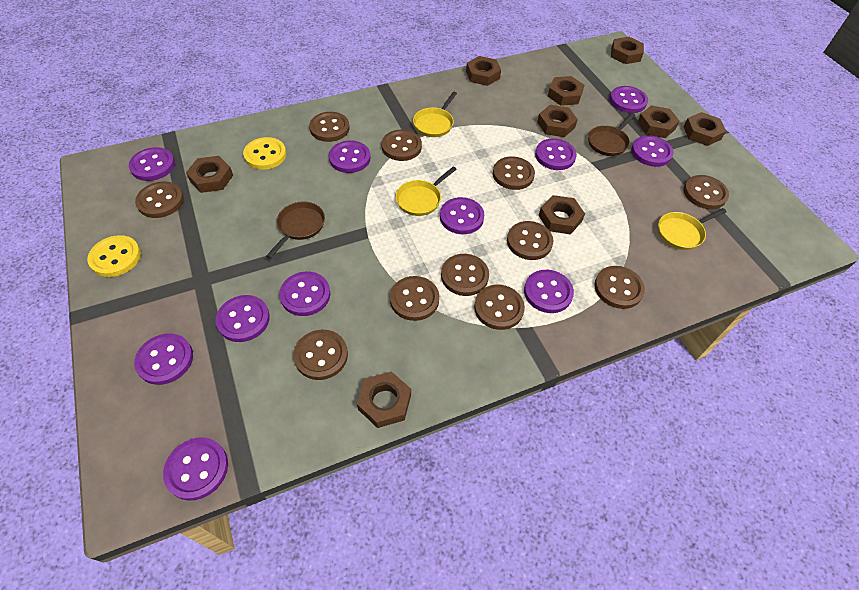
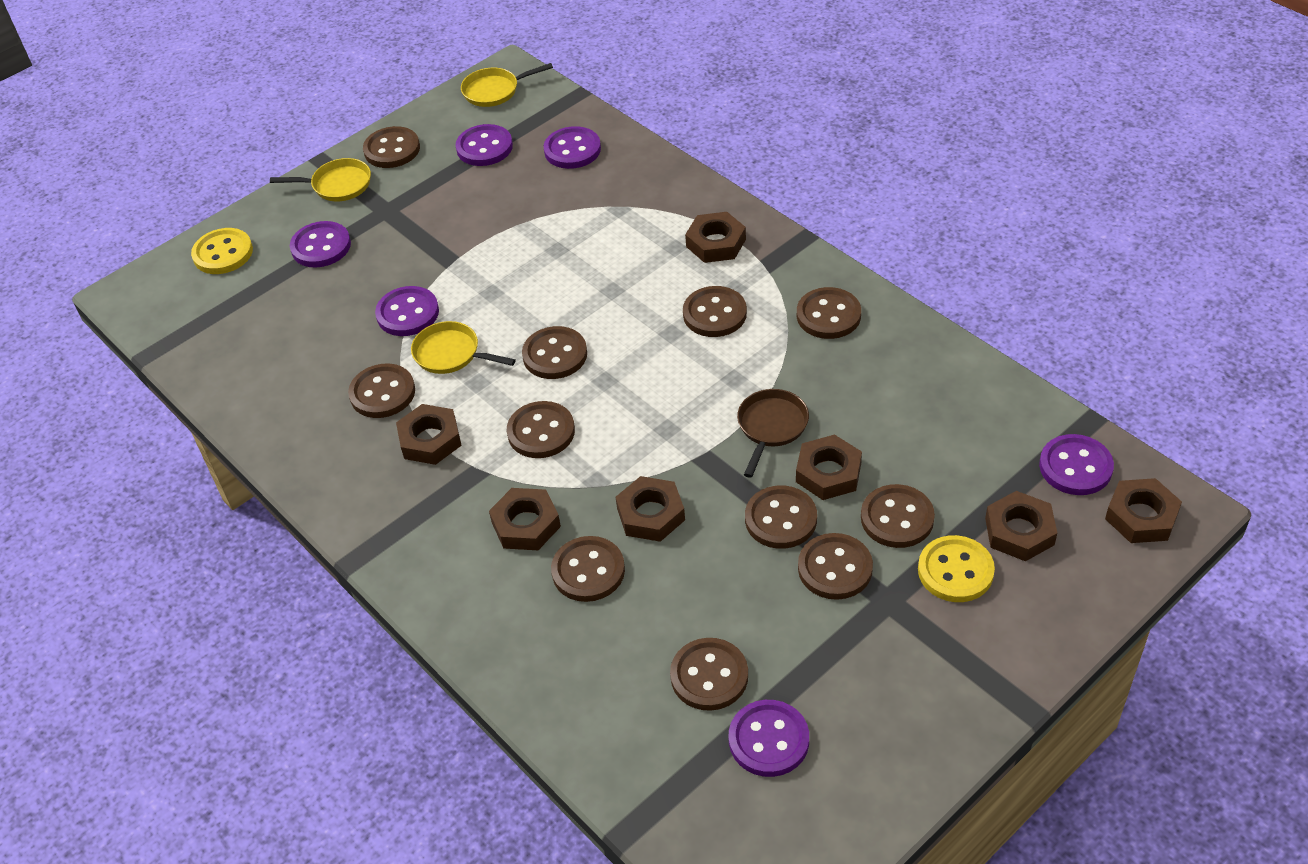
brown nut: [186,156,233,193] [357,371,411,428] [466,56,501,86] [537,105,578,137] [539,195,585,235] [548,76,585,106] [611,37,644,64] [637,105,680,138] [683,112,726,146] = 9 -> [396,404,462,465] [489,488,561,550] [616,476,685,542] [685,212,746,263] [796,434,862,500] [985,491,1057,561] [1105,478,1182,543] = 7
brown pan: [266,202,325,259] [588,113,635,156] = 2 -> [737,389,809,478] = 1
purple button: [129,147,175,181] [134,333,193,385] [163,437,228,500] [216,295,270,342] [279,272,330,316] [329,141,370,173] [440,197,484,234] [524,270,574,313] [535,138,577,170] [610,86,648,113] [631,135,674,167] = 11 -> [290,221,351,268] [375,286,439,336] [456,124,513,166] [544,126,601,169] [729,700,809,777] [1039,434,1114,495] = 6

